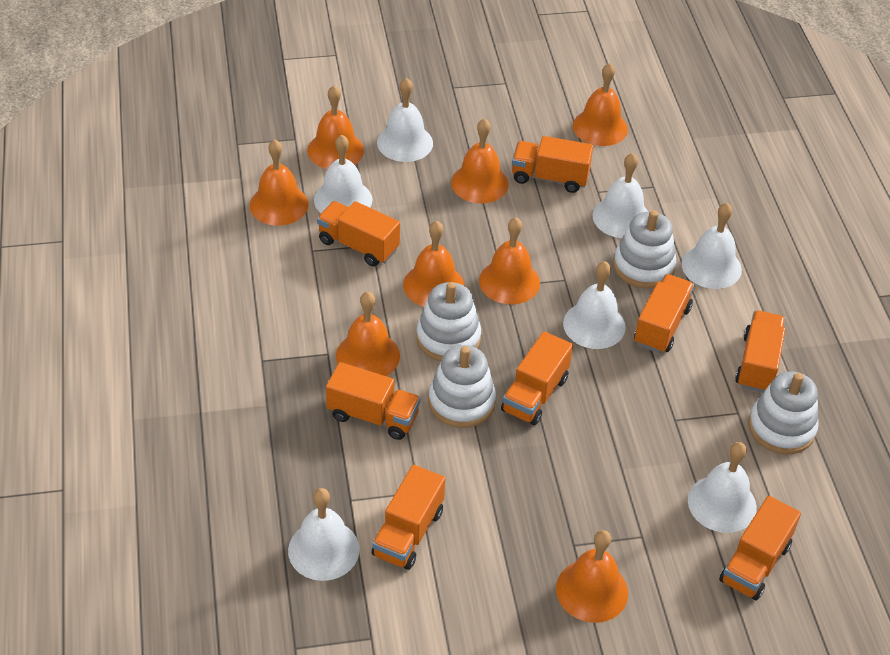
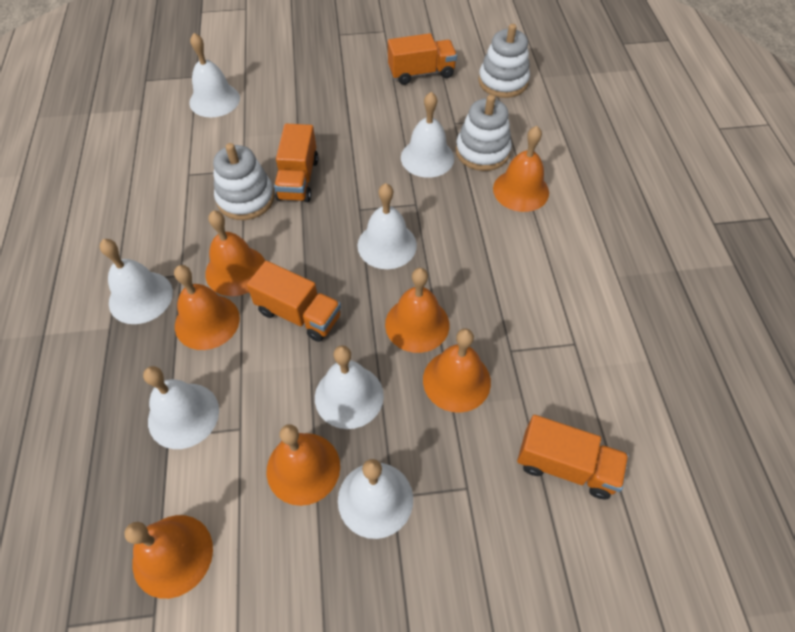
orange bell: [250,140,309,226] [307,86,364,169] [336,292,400,376] [403,221,464,307] [451,118,509,204] [479,217,540,304] [556,530,628,623] [573,63,628,146] = 8 -> [124,515,213,599] [174,265,240,350] [205,210,265,296] [267,424,340,506] [385,268,449,353] [423,328,491,413] [493,126,549,212] = 7
orange truck: [317,201,400,266] [326,362,420,440] [372,465,445,570] [501,331,573,426] [512,136,593,193] [634,274,695,353] [719,496,801,600] [735,310,785,393] = 8 -> [247,261,341,342] [274,124,318,202] [388,33,457,85] [517,415,629,499] = 4
white stacking toy: [416,282,481,361] [428,345,496,428] [613,210,676,288] [748,371,819,454] = 4 -> [213,143,275,220] [456,95,512,171] [478,24,530,98] = 3

